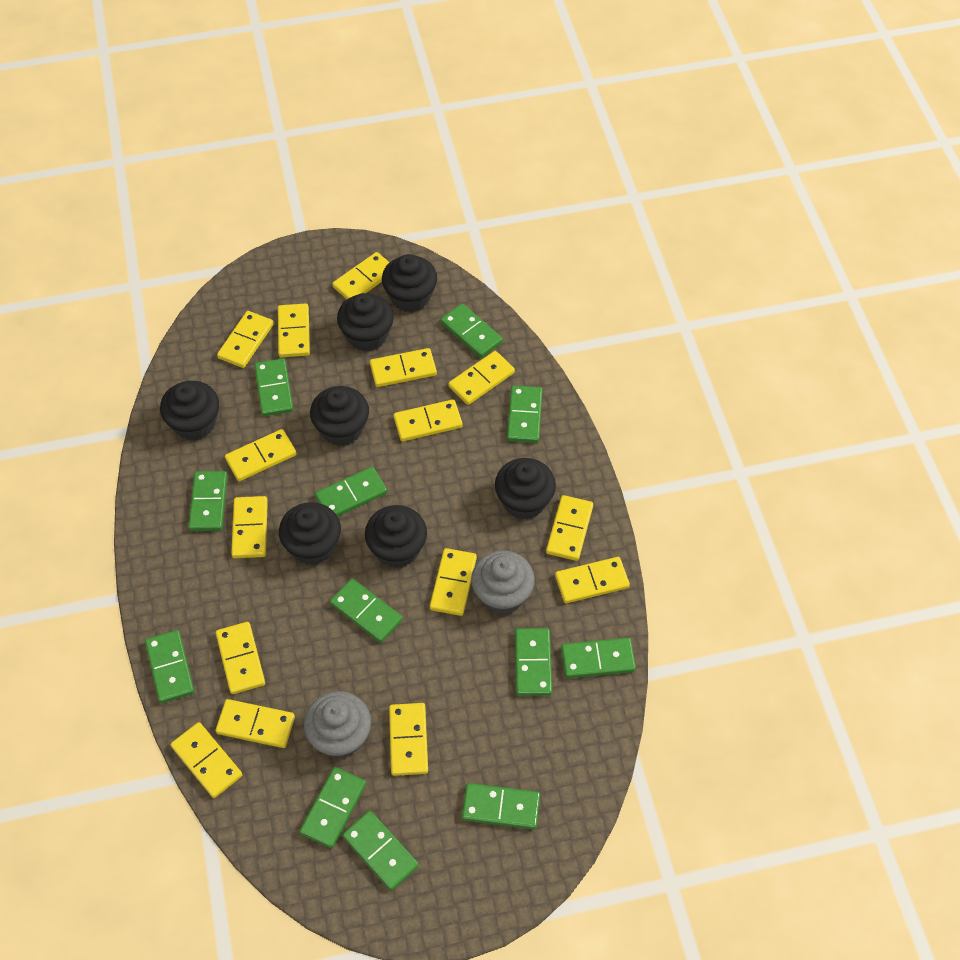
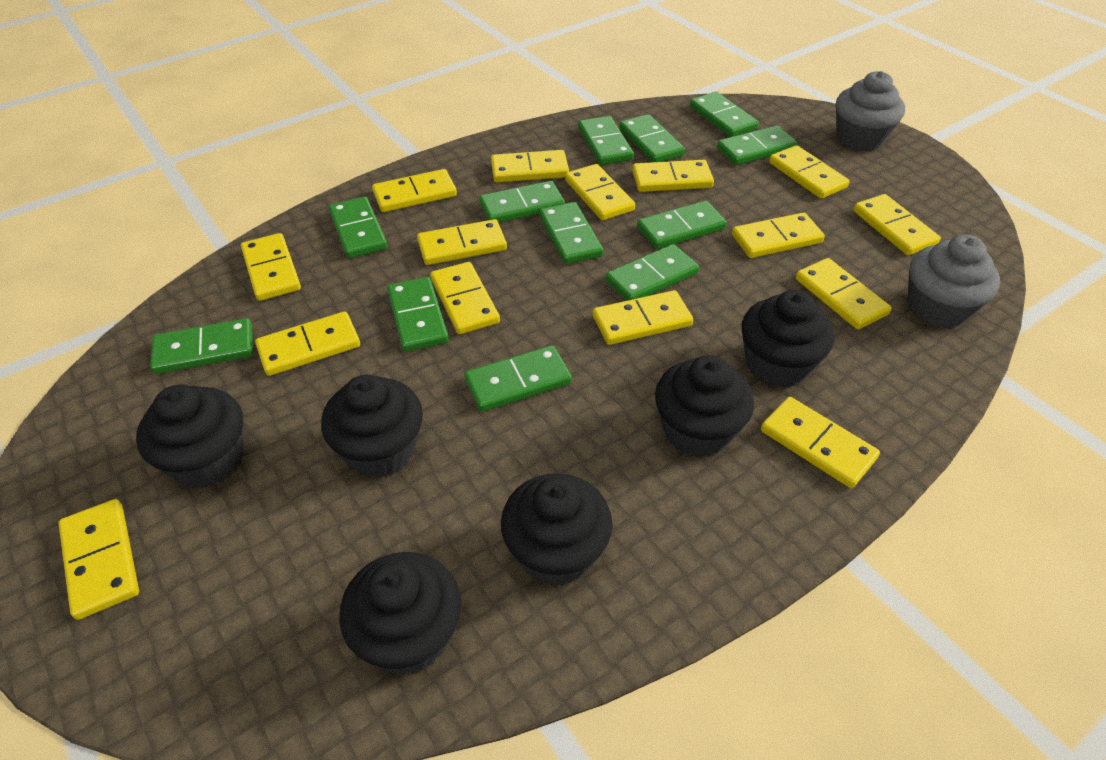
black cupcake: [160,381,219,440] [279,502,341,565] [310,386,369,446] [337,293,394,351] [365,505,427,568] [382,254,437,312] [495,458,556,519] = 7 -> [136,384,243,488] [321,375,423,478] [339,552,461,675] [501,473,613,586] [655,355,754,457] [741,290,834,387] = 6

